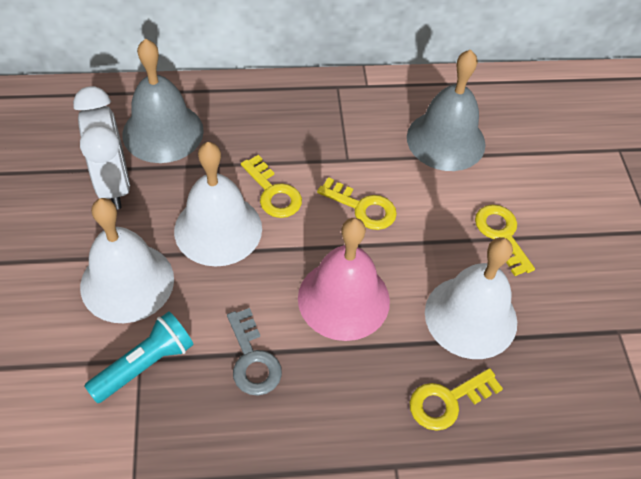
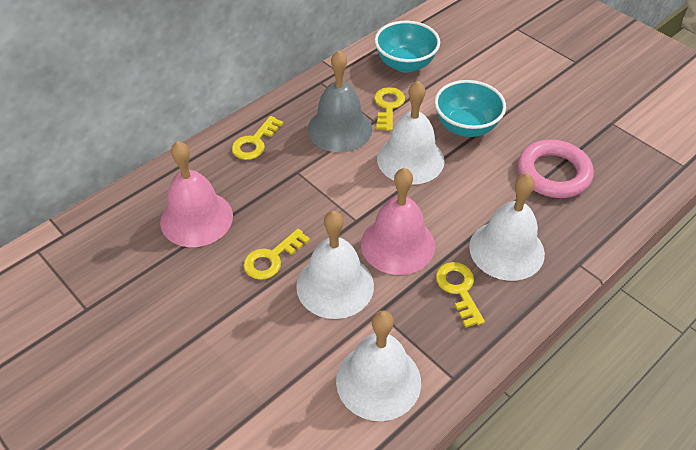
grey bell: [122,39,204,163] [407,49,486,171] = 2 -> [307,50,372,152] = 1
grey key: [227,308,282,396] = 1 -> none = 0
pink bell: [298,218,390,341] = 1 -> [160,141,233,247] [361,168,435,275] = 2
pink ring: none = 0 -> [518,140,594,198] = 1
turquoise bowl: none = 0 -> [375,21,440,73] [434,80,506,137] = 2
turquoise flashlight: [84,312,194,403] = 1 -> none = 0
white bell: [80,198,174,323] [174,142,262,267] [425,237,517,359] = 3 -> [296,211,374,319] [336,311,421,421] [377,81,445,184] [469,173,545,281] = 4
white clock: [73,86,130,210] = 1 -> none = 0

